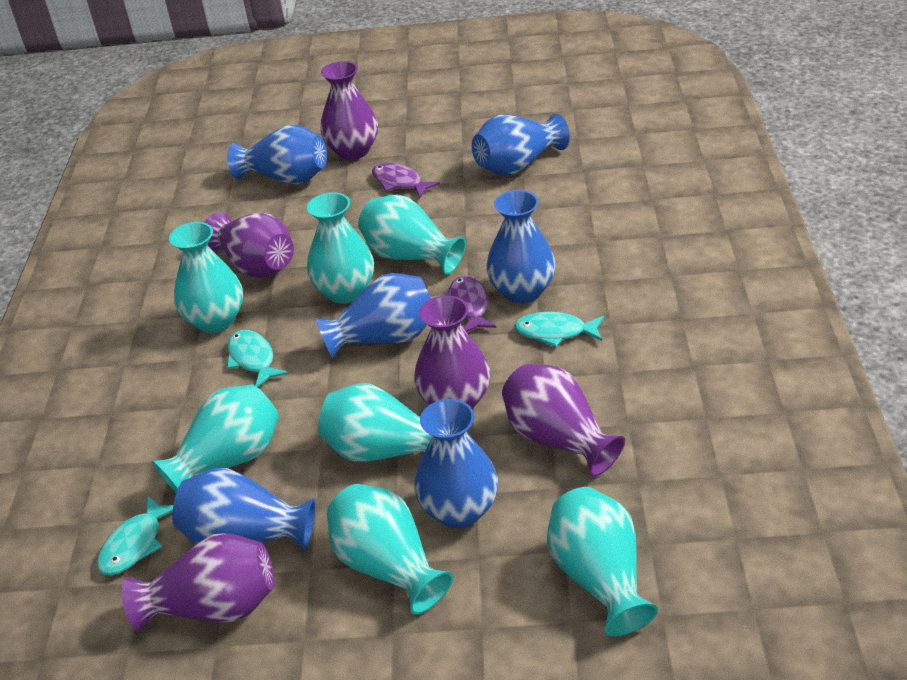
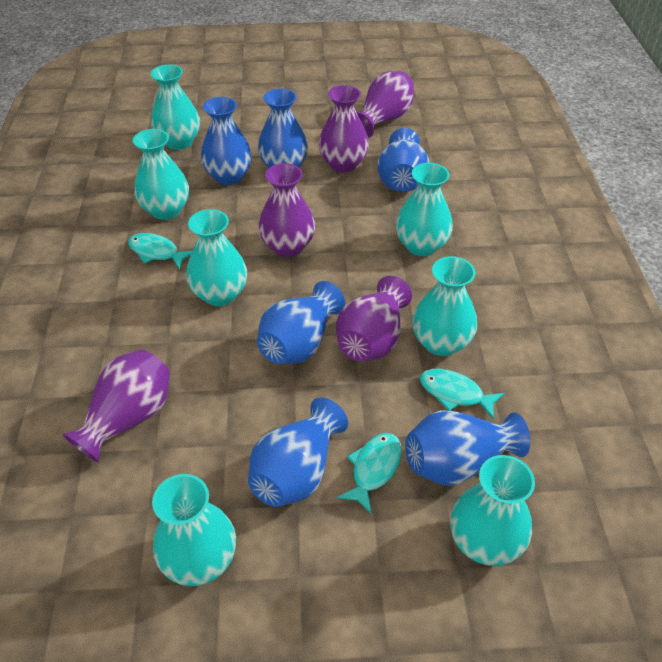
purple fish: [372,163,440,198] [448,276,496,332] = 2 -> none = 0

